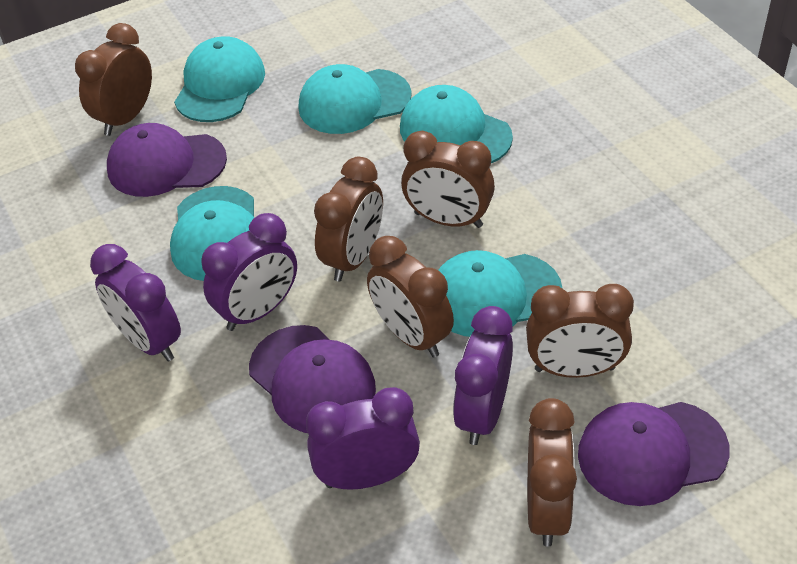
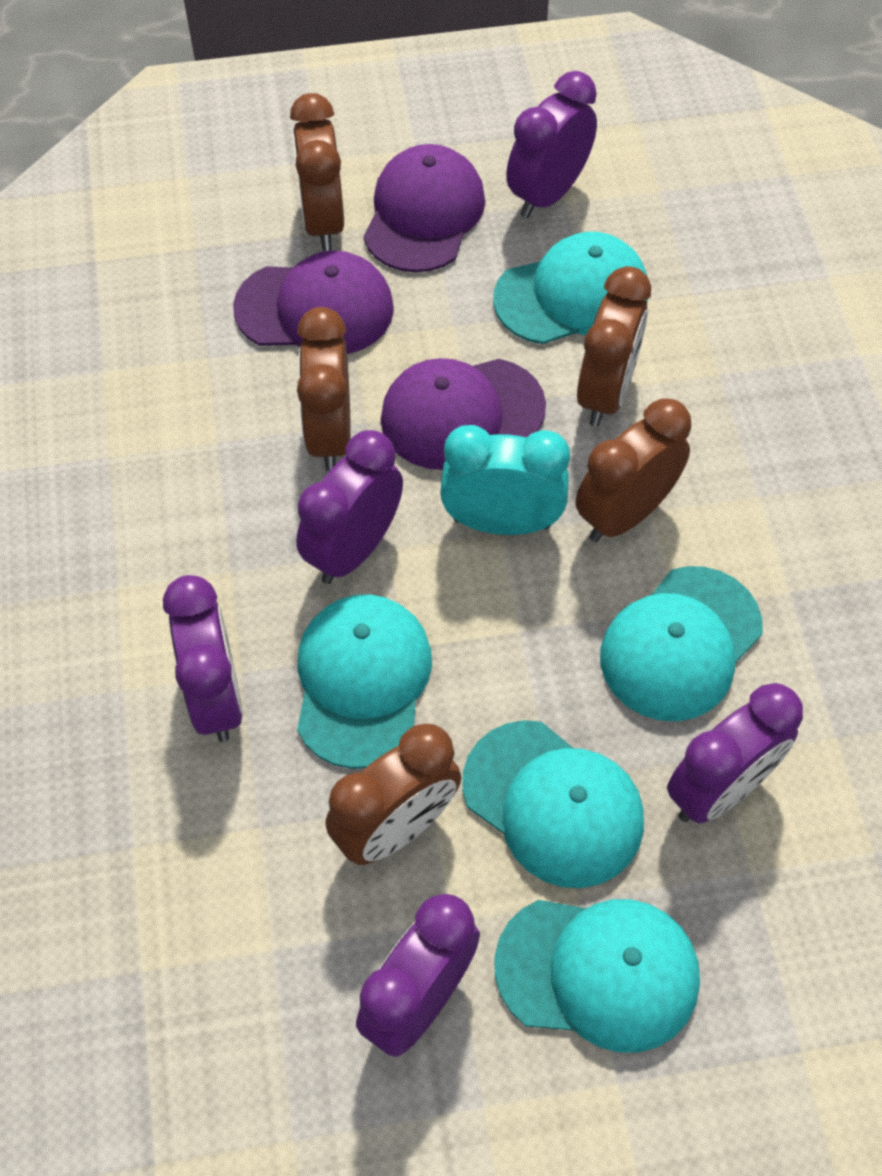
brown clock: [75,23,152,136] [314,157,383,282] [367,236,454,358] [401,131,495,228] [526,284,634,378] [528,398,577,547] = 6 -> [290,93,344,251] [297,307,351,471] [326,723,461,865] [576,399,691,542] [577,266,651,427] = 5
purple clock: [90,244,181,362] [201,213,297,331] [306,387,420,490] [453,306,513,445] = 4 -> [163,575,243,742] [296,430,403,584] [356,894,480,1057] [506,71,597,218] [667,683,803,824] = 5
turquoise clock: none = 0 -> [440,425,570,535] = 1

